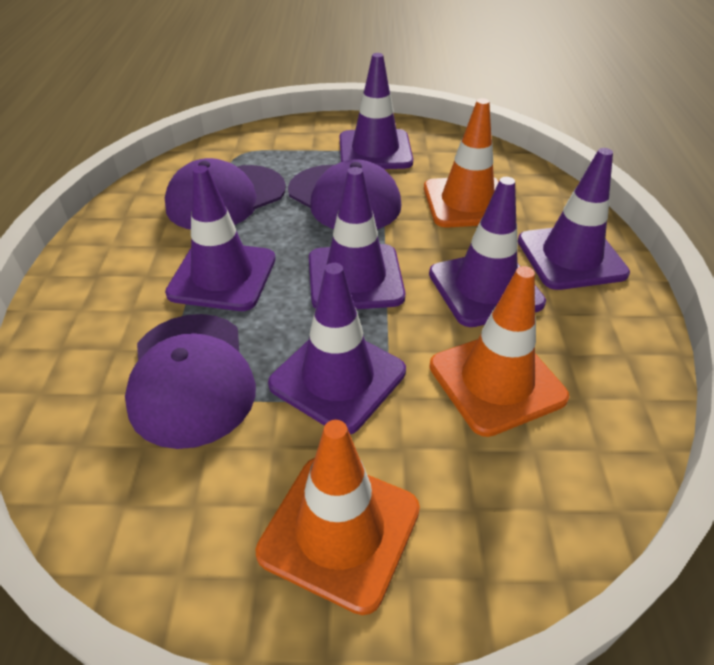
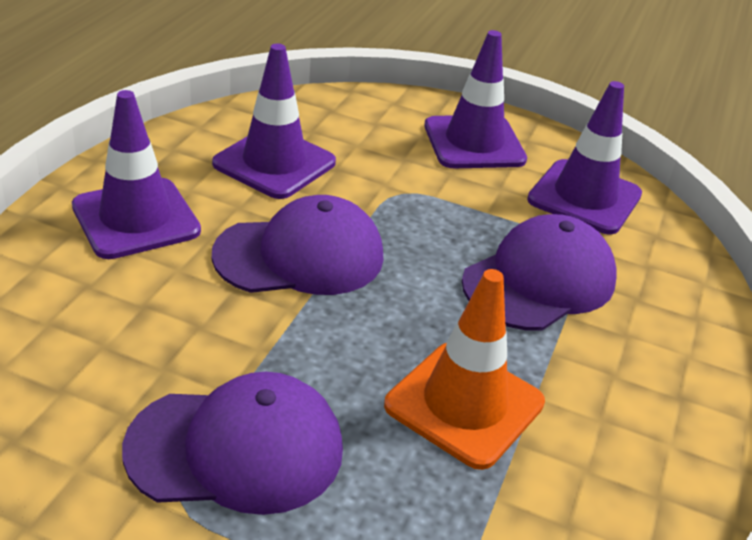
orange traffic cone: [256,420,420,615] [424,98,499,228] [429,266,569,437] = 3 -> [384,269,545,470] = 1
purple traffic cone: [165,165,276,311] [268,263,406,434] [309,167,405,309] [340,53,413,169] [429,177,546,327] [518,148,630,290] = 6 -> [72,90,201,259] [212,43,336,199] [424,30,527,168] [527,81,642,235] = 4

